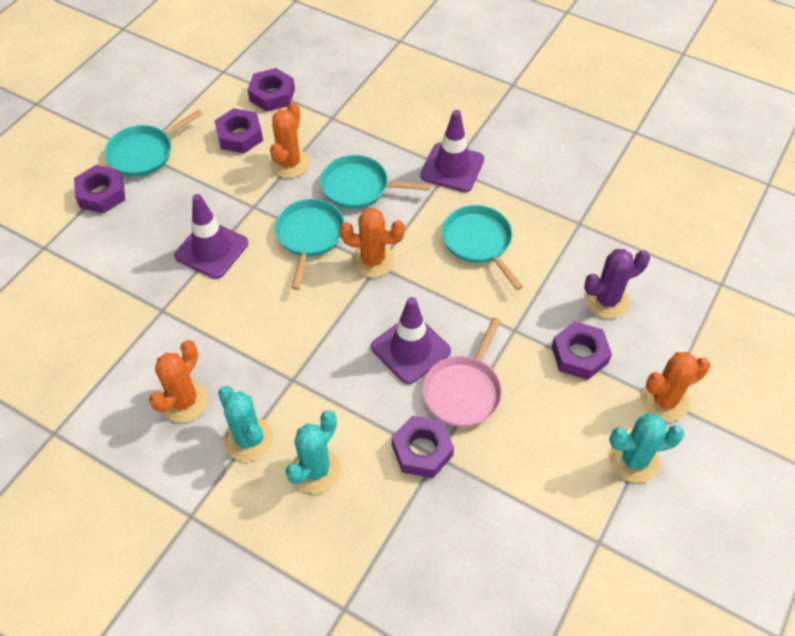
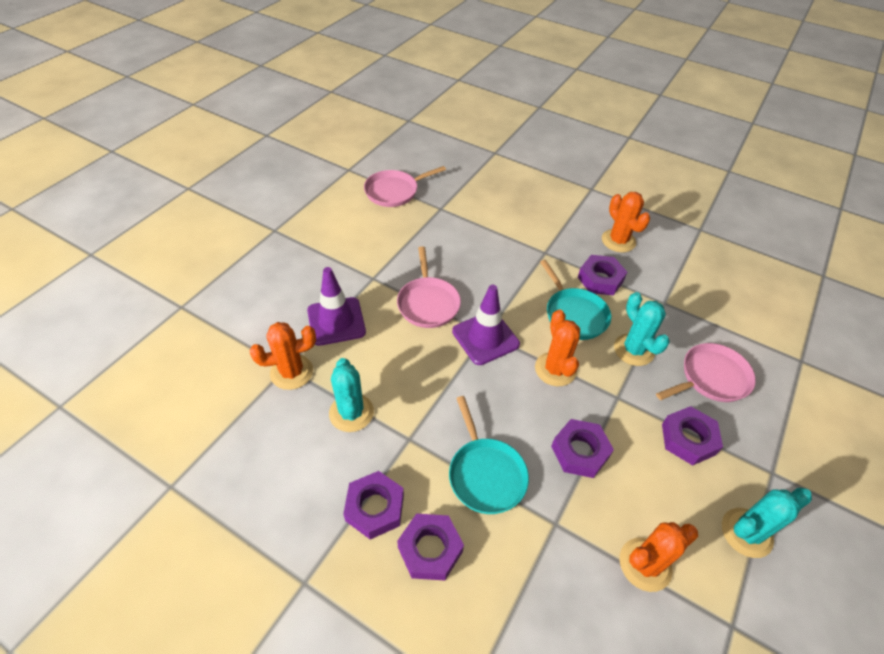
pink pan: [423,317,502,427] = 1 -> [364,166,446,207] [397,246,461,328] [656,343,756,402] = 3
purple cactus: [584,249,650,319] = 1 -> none = 0
purple traffic cone: [174,194,248,279] [371,297,451,384] [420,110,484,192] = 3 -> [307,267,366,346] [452,285,520,365] = 2
turquoise pan: [104,110,203,177] [274,199,344,290] [320,155,431,209] [442,205,523,290] = 4 -> [449,396,529,514] [540,260,611,340] = 2

